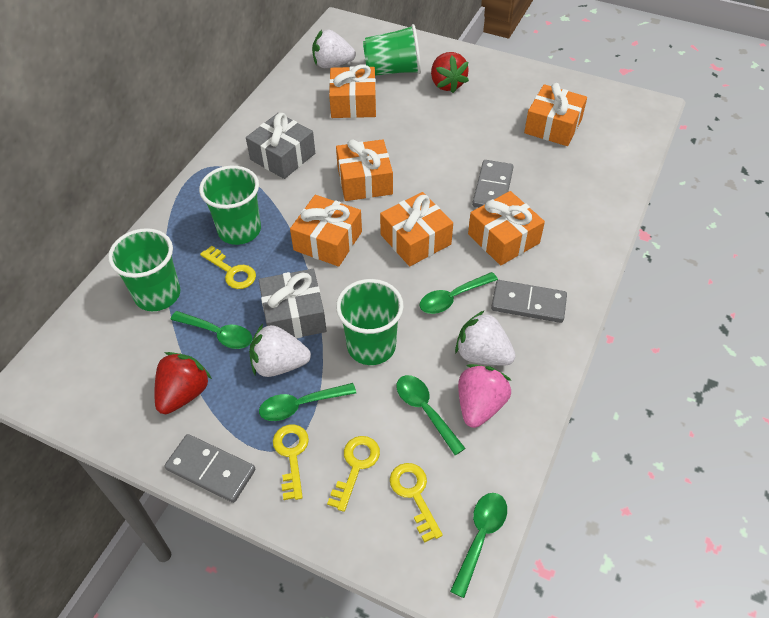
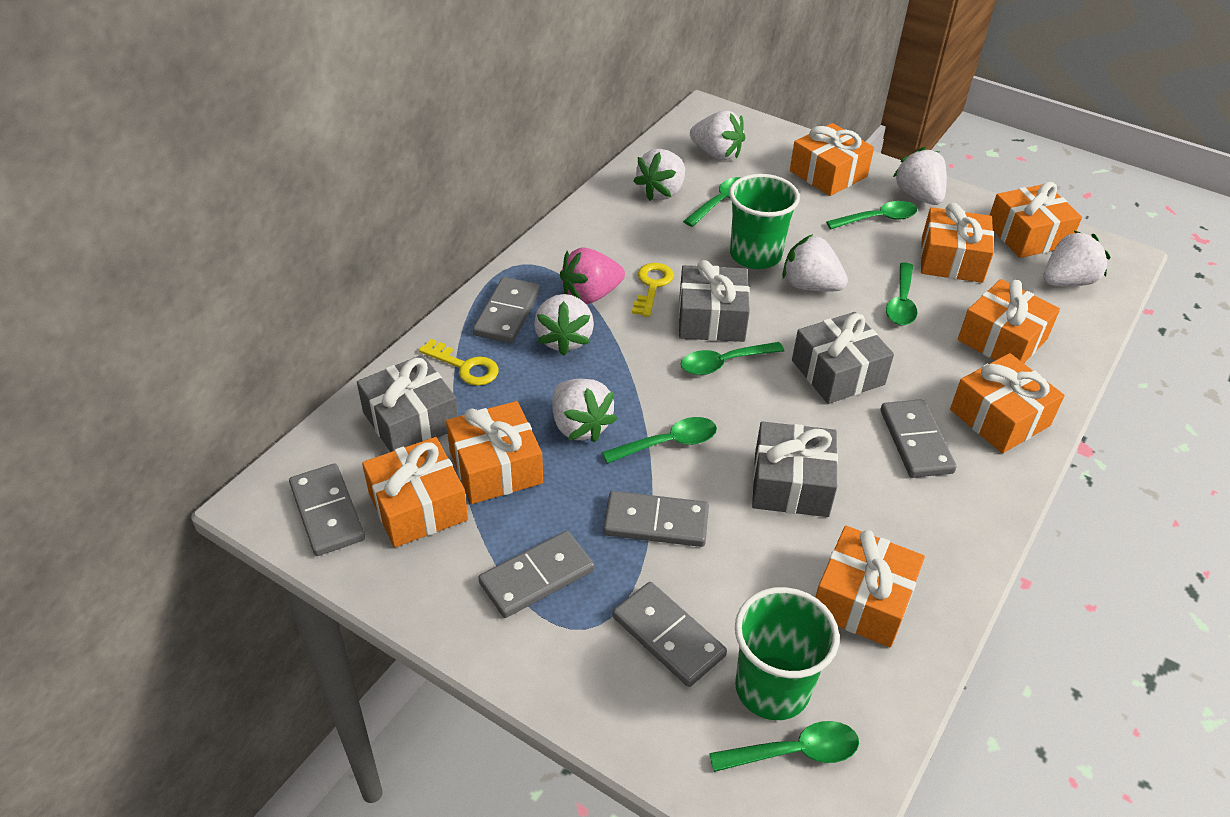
green cup: [108,228,181,311] [199,166,261,245] [336,279,404,365] [363,24,421,76] = 4 -> [729,174,800,269] [735,587,839,720] = 2
green spoon: [170,311,252,349] [259,383,356,421] [397,375,466,455] [420,272,498,314] [450,493,507,598] = 5 -> [602,417,717,464] [681,342,784,375] [683,177,741,227] [709,721,859,772] [826,201,918,229] [886,262,917,325] = 6
grey domino: [165,434,255,503] [472,160,514,208] [491,280,567,323] = 3 -> [289,464,365,556] [473,277,540,343] [478,531,594,618] [603,491,709,547] [613,582,727,687] [881,399,956,478] = 6
grey gift: [246,113,315,179] [259,269,326,339] = 2 -> [357,355,458,452] [679,260,750,342] [752,422,838,517] [792,312,894,404] = 4
orange gift: [290,195,362,267] [329,64,376,118] [336,139,393,201] [380,192,453,266] [468,191,545,265] [524,83,587,146] = 6 -> [362,437,468,548] [446,401,543,504] [790,123,874,196] [815,526,925,647] [921,203,994,283] [950,353,1065,453] [958,279,1060,363] [990,182,1082,258] = 8
red strawberry: [154,352,212,414] [431,52,469,93] = 2 -> none = 0
white strawberry: [249,324,311,377] [312,29,356,68] [455,310,516,366] = 3 -> [534,294,594,356] [552,379,617,442] [633,149,685,201] [690,111,745,160] [782,234,848,291] [893,147,947,205] [1043,231,1110,287] = 7
yellow key: [200,246,256,289] [273,424,309,500] [327,436,380,512] [390,463,443,543] = 4 -> [419,339,499,386] [632,263,674,317] = 2

